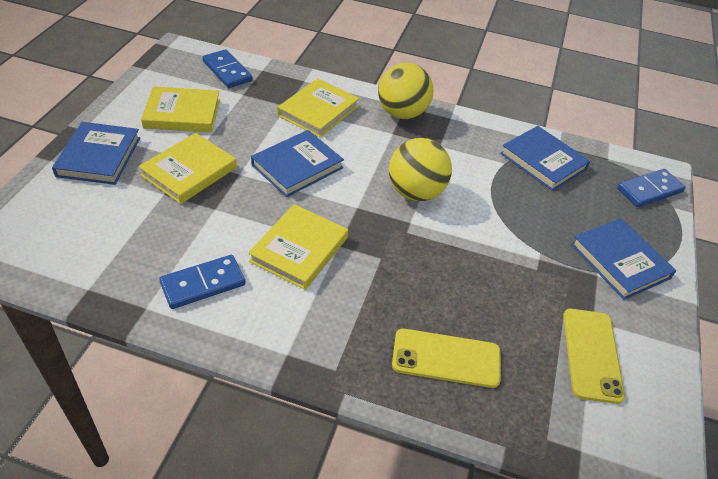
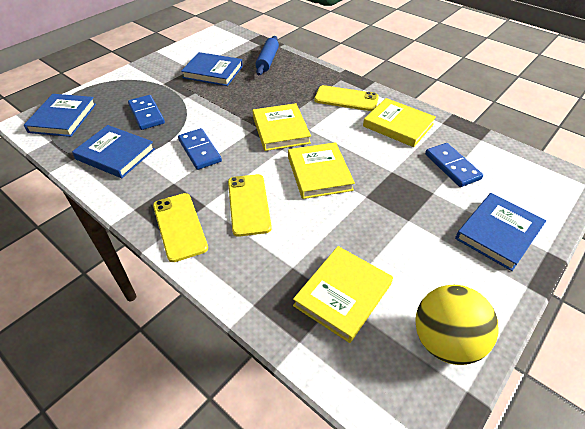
blue rolling pin: none = 0 -> [256,36,279,75] = 1
yellow ball: [378,63,433,119] [389,138,452,201] = 2 -> [415,285,498,365] = 1
yellow phone: [392,329,501,388] [563,309,625,404] = 2 -> [153,193,208,262] [228,174,272,237] [314,85,379,111] = 3

